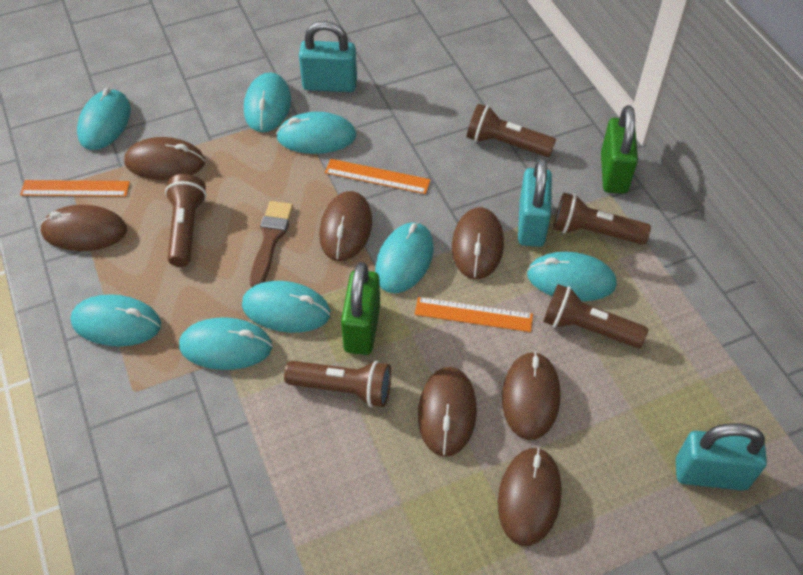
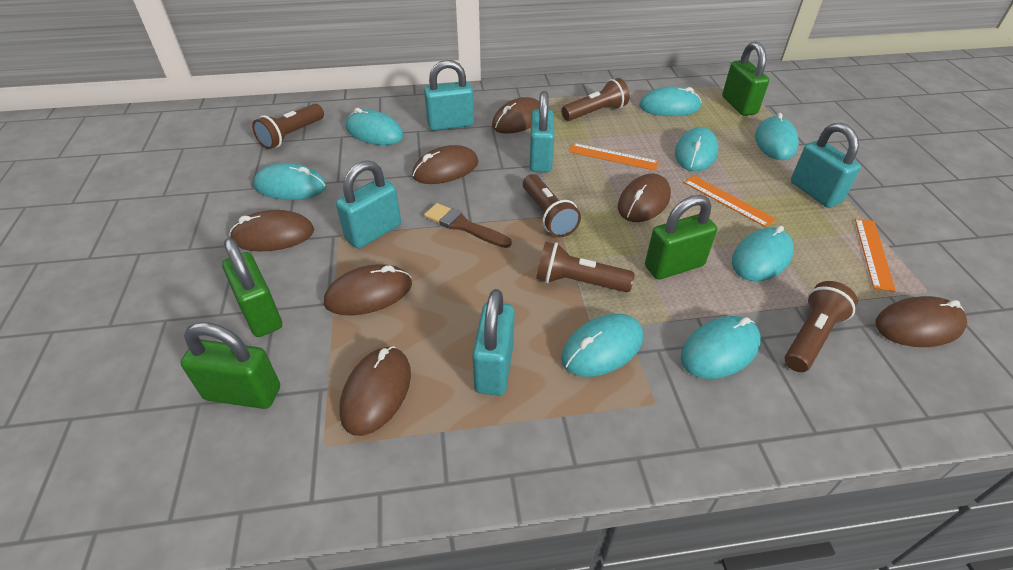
green padlock: [341,262,380,355] [601,105,638,194] = 2 -> [180,322,280,409] [222,238,282,337] [645,195,717,280] [722,41,769,116] = 4
turquoise padlock: [299,21,357,92] [518,157,552,247] [676,423,767,491] = 3 -> [336,160,401,249] [424,60,474,131] [472,289,515,396] [530,91,554,172] [791,123,861,208] = 5

